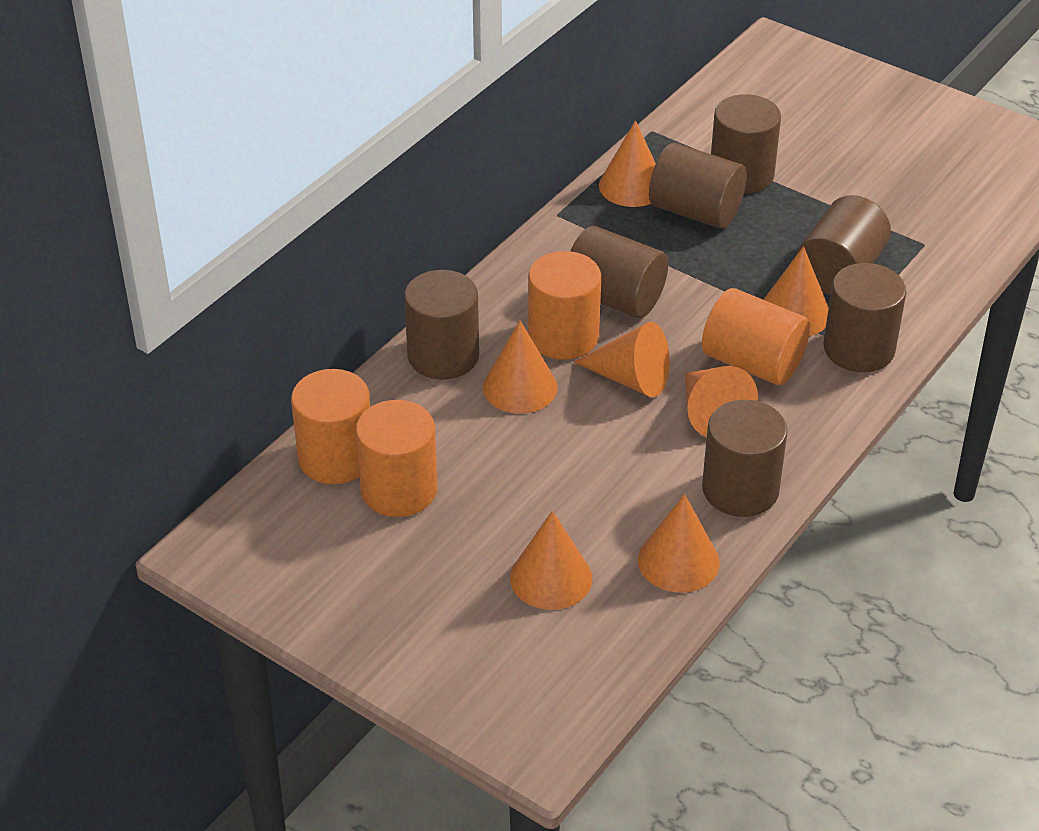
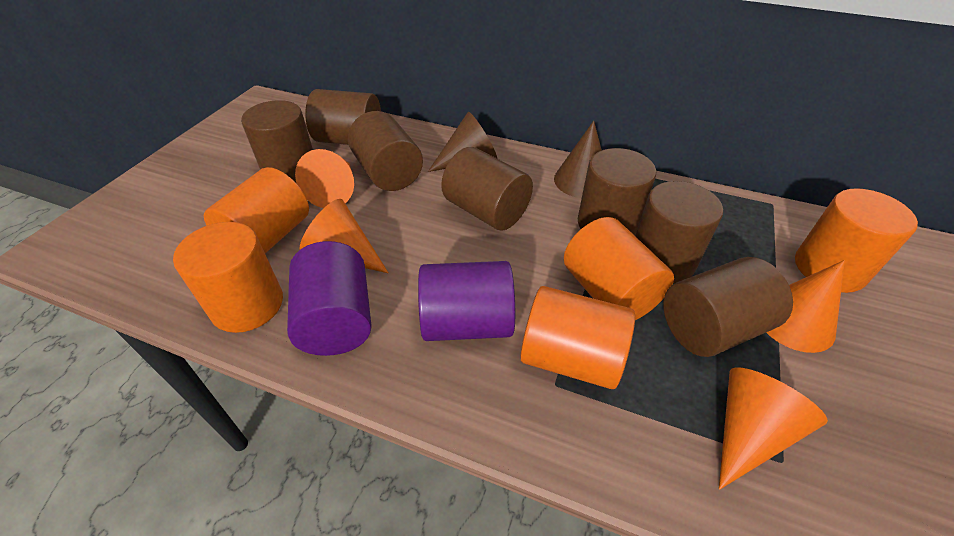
brown cone: none = 0 -> [428,112,497,172] [554,121,602,198] = 2
orange cone: [483,320,558,414] [510,511,592,610] [574,322,670,397] [599,120,656,207] [638,494,720,593] [685,366,758,437] [763,246,829,336] = 7 -> [295,149,354,208] [299,199,388,273] [719,367,828,490] [766,260,845,353] = 4
orange cylinder: [291,369,370,484] [356,400,438,517] [528,251,601,360] [702,288,810,385] = 4 -> [173,222,283,333] [204,167,309,253] [521,286,635,389] [564,217,674,320] [795,188,918,293] = 5
purple cylinder: none = 0 -> [287,241,372,356] [418,261,515,341] = 2

